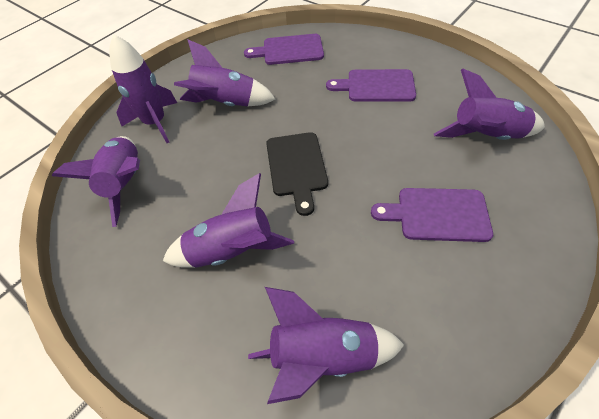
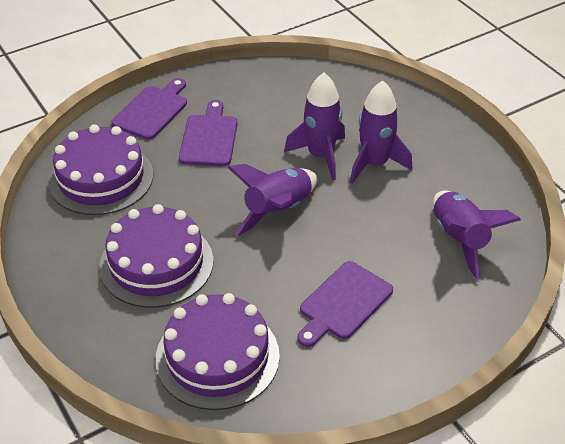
black cutting board: [266,132,328,216] = 1 -> none = 0
purple cake: none = 0 -> [48,124,153,215] [99,204,213,308] [155,293,280,410] = 3
purple rocket: [52,136,140,227] [109,34,177,143] [163,173,294,268] [174,39,275,107] [248,287,404,404] [434,69,545,140] = 6 -> [227,164,317,236] [284,73,345,180] [350,80,412,184] [433,191,521,280] = 4

